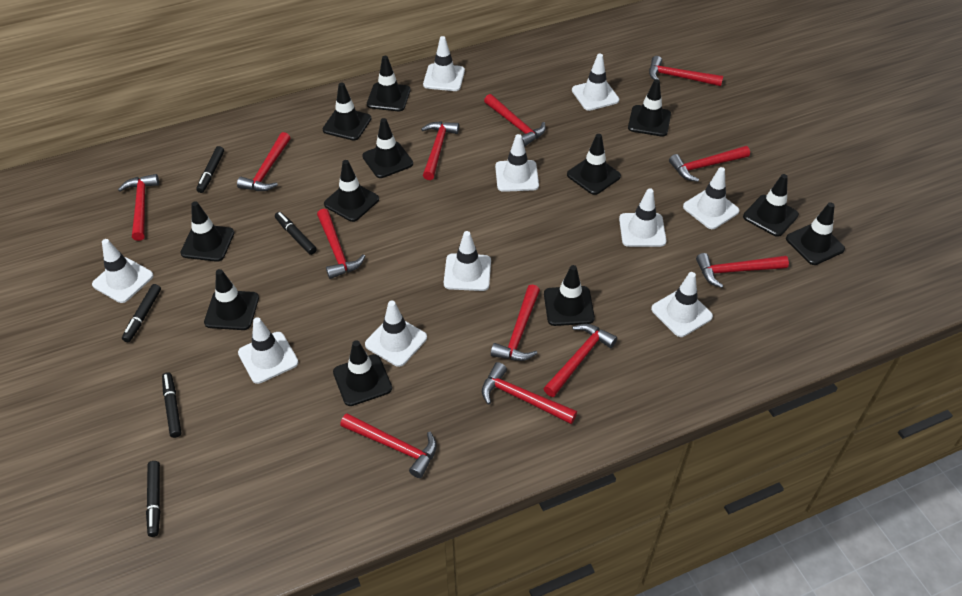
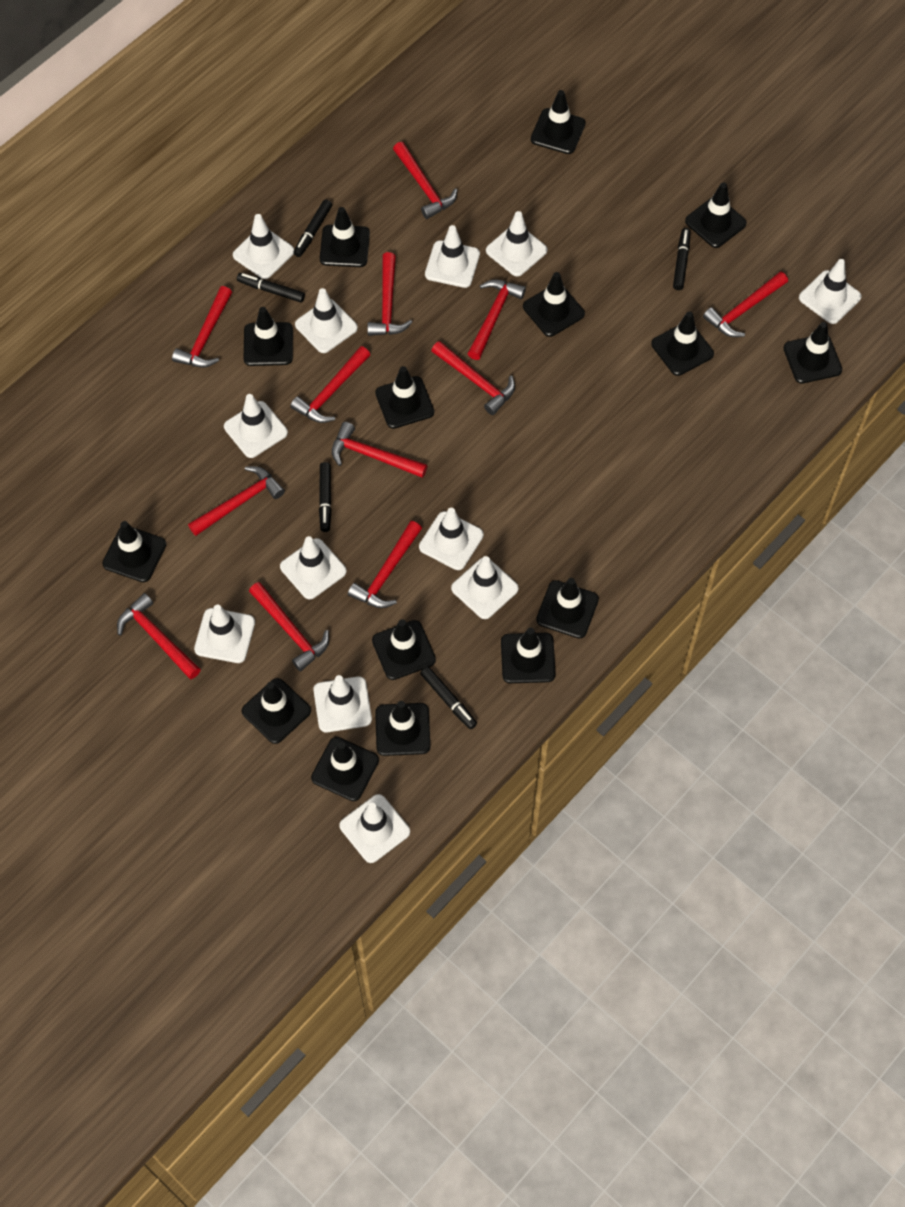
black traffic cone: [180,201,234,262] [204,269,259,330] [323,82,371,140] [324,160,379,222] [333,340,392,406] [362,118,413,178] [367,56,410,111] [544,265,595,326] [567,134,621,195] [628,79,671,137] [743,174,799,237] [786,202,845,265] = 12 -> [102,521,166,582] [241,678,311,744] [244,307,293,366] [311,737,379,801] [320,207,370,267] [372,619,436,680] [375,366,434,429] [375,701,430,756] [501,628,556,683] [523,272,585,337] [531,90,586,154] [536,578,599,639] [651,312,714,376] [685,183,747,248] [783,322,842,384] = 15
white traffic cone: [92,239,154,303] [238,317,298,384] [365,301,427,367] [423,36,465,91] [444,231,491,291] [495,134,539,192] [572,54,619,111] [619,188,667,247] [651,272,713,337] [683,167,739,229] = 10 -> [194,605,255,663] [224,394,288,458] [233,214,294,279] [280,536,347,599] [295,288,358,353] [313,675,372,732] [339,794,410,863] [419,508,484,570] [425,225,480,288] [451,556,519,619] [486,211,547,277] [799,259,862,324] = 12

